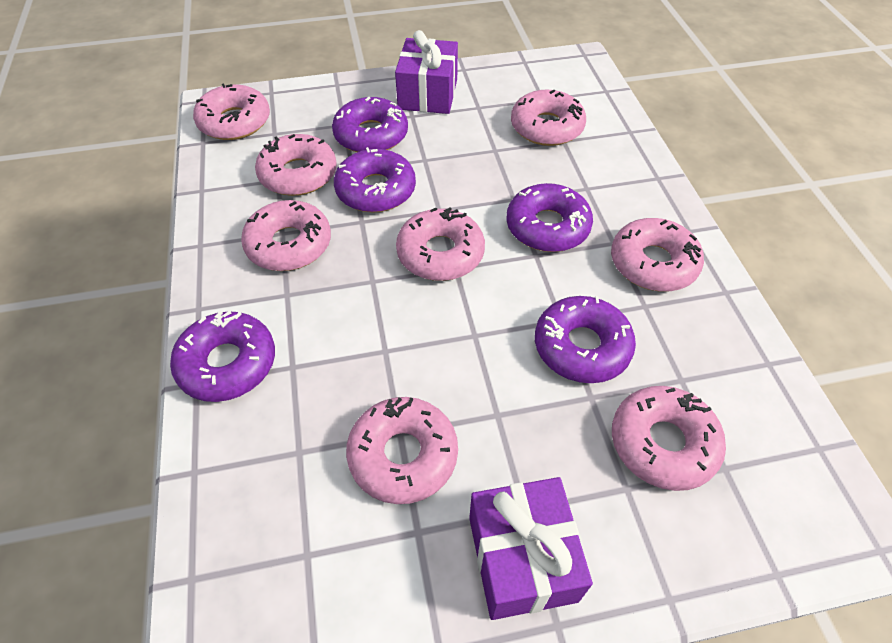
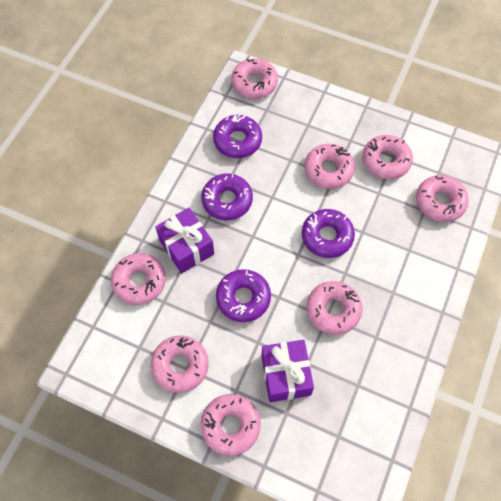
purple donut: [170,311,275,402] [332,97,408,152] [334,147,416,213] [506,183,593,252] [535,296,636,383] = 5 -> [201,174,253,220] [213,114,262,158] [216,269,271,322] [302,209,355,258] = 4

